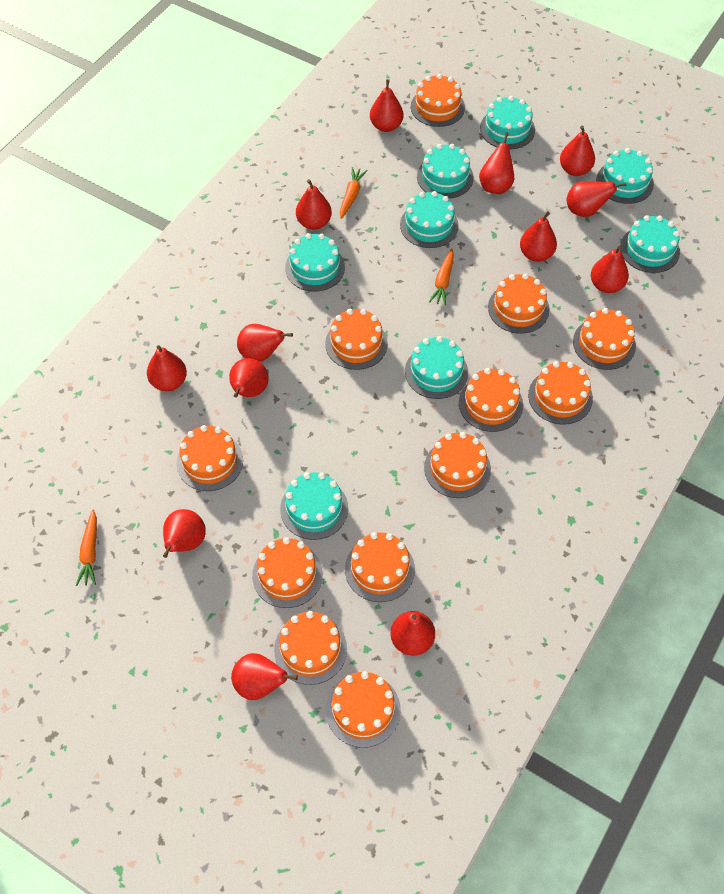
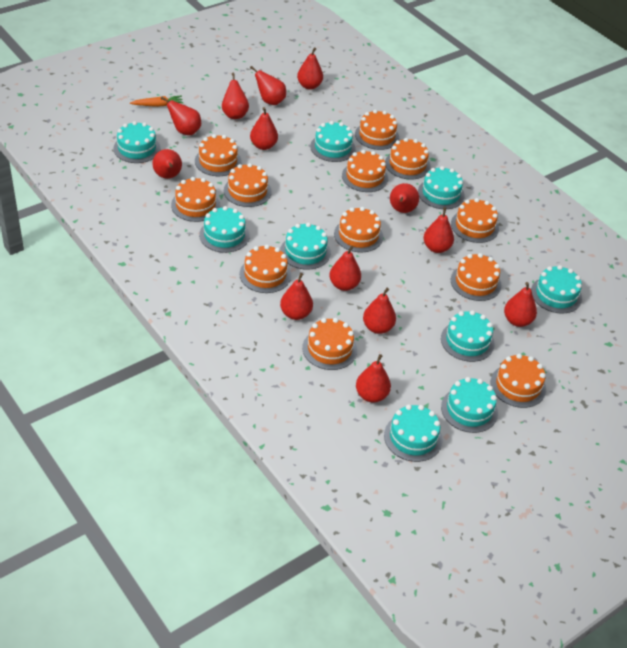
orange carrot: [76,510,97,586] [340,167,368,219] [429,248,454,306] = 3 -> [130,96,184,107] = 1
turquoise cake: [280,472,348,540] [285,233,345,292] [400,191,459,248] [405,336,468,399] [417,144,474,199] [480,96,535,149] [596,148,654,204] [620,215,680,273] = 8 -> [113,121,161,163] [199,206,250,253] [280,223,331,270] [310,121,356,162] [384,404,443,462] [418,166,465,209] [441,310,494,362] [441,377,498,433] [531,265,582,314] = 9

